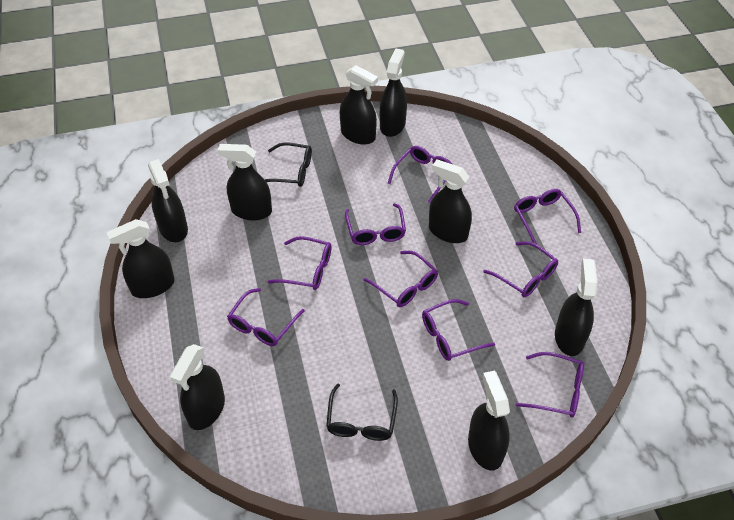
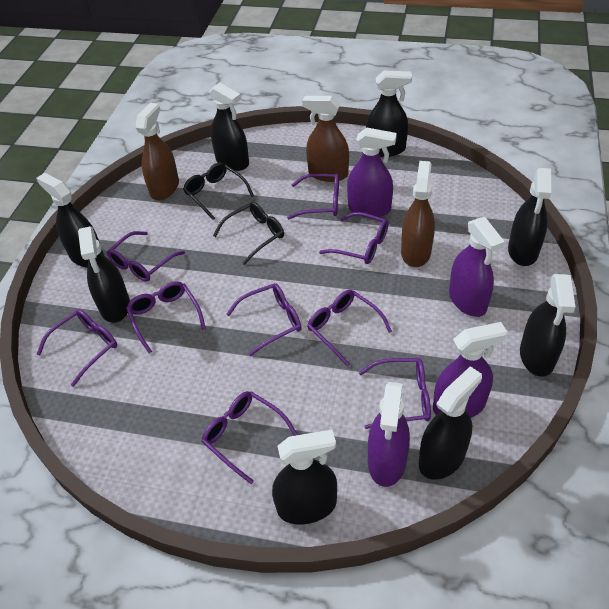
black spray bottle: [107,219,175,298] [148,159,188,242] [170,344,225,430] [217,144,272,221] [340,65,378,145] [380,49,407,137] [429,159,472,243] [468,371,510,471] [555,259,598,356] = 9 -> [36,173,104,268] [78,226,130,323] [209,83,249,171] [272,430,337,525] [366,70,412,157] [419,366,482,480] [508,168,551,266] [520,274,576,377] = 8
brown spray bottle: none = 0 -> [135,103,179,200] [302,96,349,182] [401,161,435,267] = 3
purple spray bottle: none = 0 -> [347,128,397,217] [368,382,410,487] [433,322,507,418] [449,217,505,317] = 4

